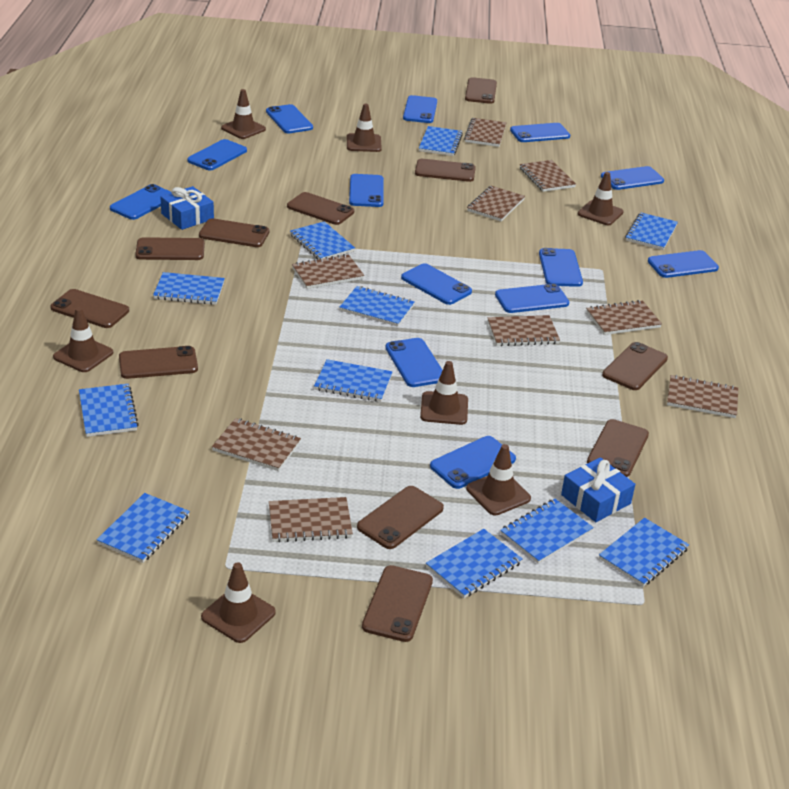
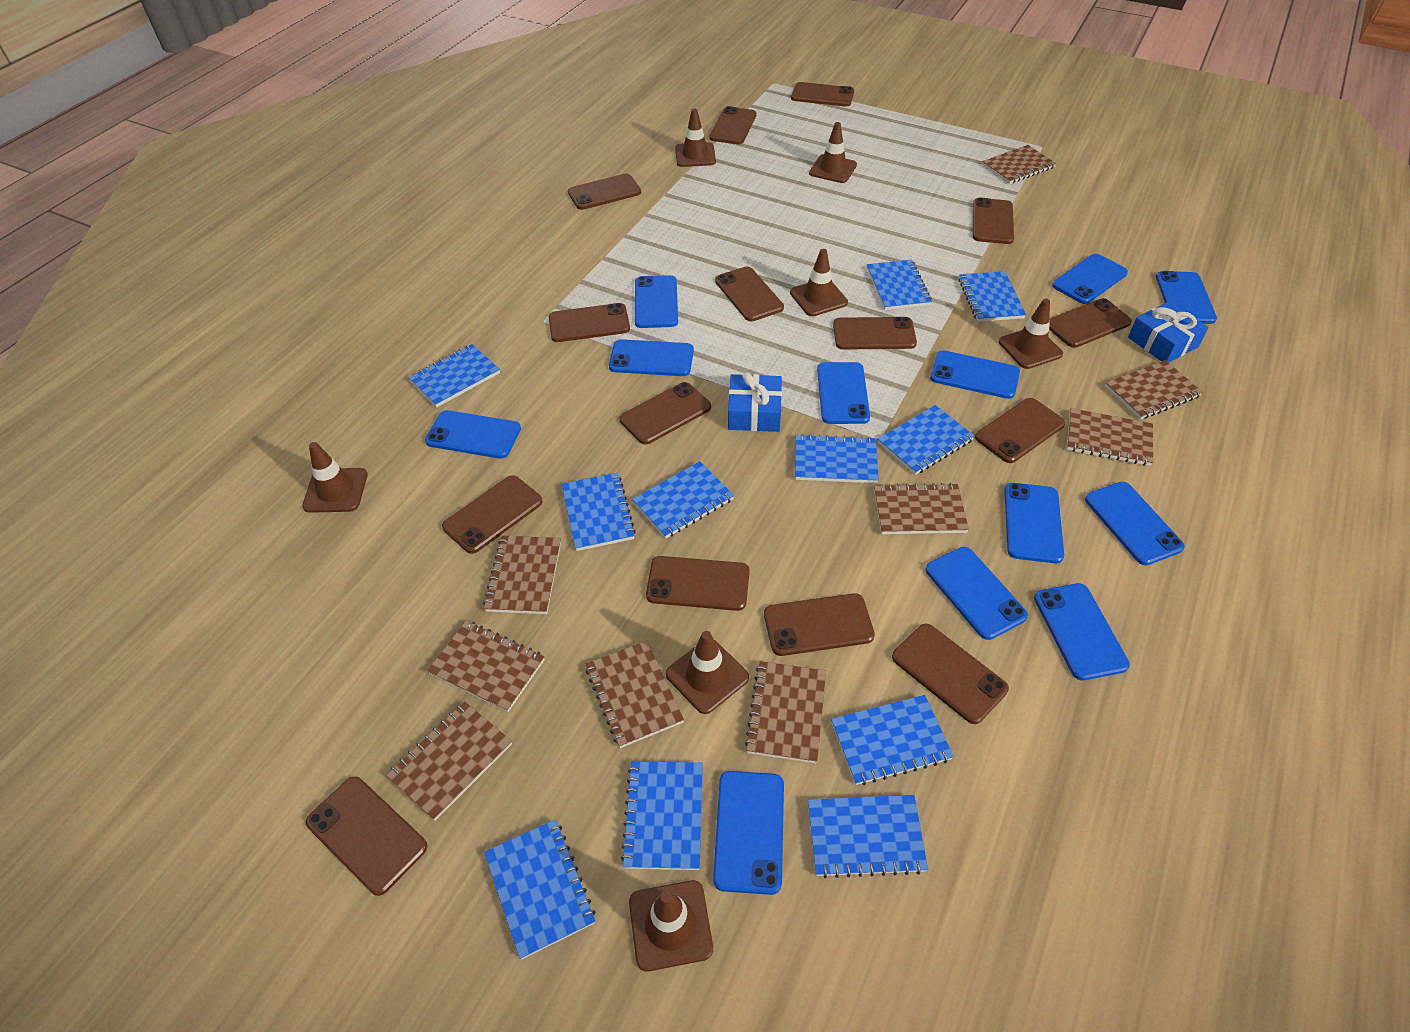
blue phone: [110,184,172,220] [187,139,247,170] [266,104,313,133] [349,174,384,207] [385,338,443,387] [401,263,472,305] [403,95,437,123] [430,436,516,489] [495,283,569,313] [510,123,570,142] [539,248,583,287] [601,166,664,190] [648,250,719,278] = 13 -> [425,410,521,459] [609,339,694,376] [635,275,678,328] [713,771,784,895] [817,362,870,424] [926,547,1028,640] [930,350,1020,399] [1004,483,1064,563] [1034,583,1130,680] [1052,254,1128,304] [1085,482,1185,565] [1156,271,1217,324] = 12
brown phone: [50,289,129,328] [119,346,198,379] [135,237,205,260] [199,218,269,247] [287,192,354,225] [357,486,444,549] [362,565,433,642] [415,159,476,182] [465,77,497,104] [587,419,649,477] [602,342,668,390] = 11 -> [306,776,427,896] [442,475,543,554] [549,303,630,342] [568,174,641,210] [620,382,711,445] [646,556,750,611] [709,106,757,144] [715,266,784,321] [764,593,875,656] [791,82,854,107] [833,317,917,350] [892,624,1009,724] [973,198,1014,244] [975,398,1065,463] [1049,298,1132,348] = 15

